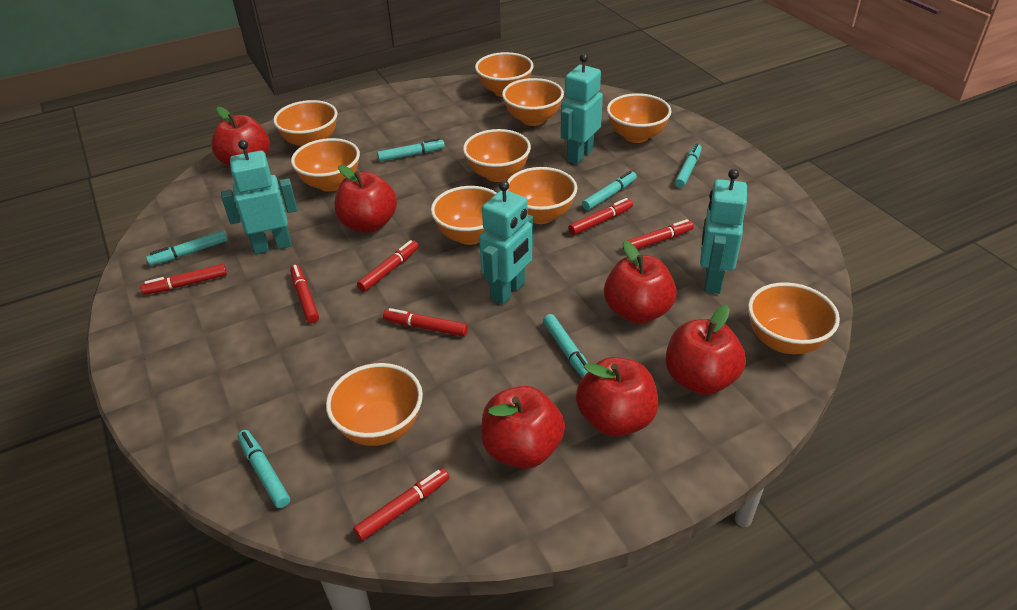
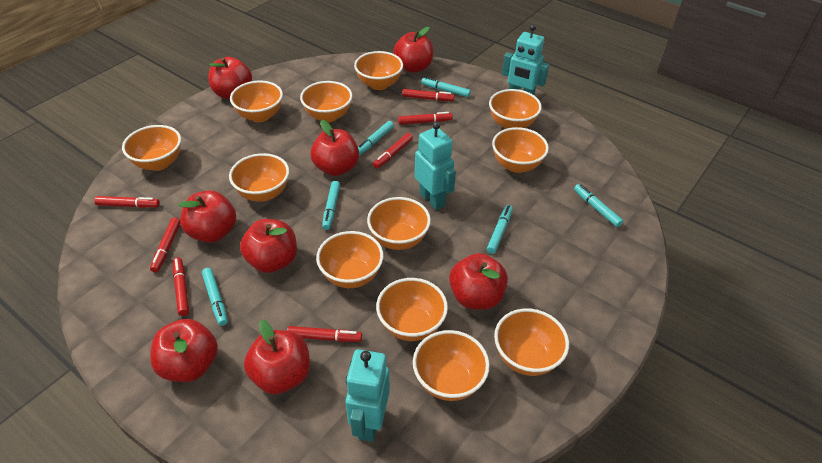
orange bowl: [273,100,338,147] [291,138,360,192] [326,363,423,446] [431,186,497,245] [463,129,531,182] [475,52,533,97] [502,78,564,126] [507,167,577,224] [607,93,672,143] [748,282,840,354] = 10 -> [122,125,181,171] [229,153,289,202] [230,81,283,122] [300,81,353,123] [316,231,384,288] [354,51,403,90] [367,197,431,250] [376,278,448,341] [413,330,490,401] [489,89,542,129] [492,127,549,173] [494,308,569,376] = 12
red apple: [211,107,270,167] [335,165,397,233] [481,386,565,469] [576,357,658,437] [604,241,677,324] [666,305,746,395] = 6 -> [150,319,218,382] [178,190,236,243] [208,57,252,99] [240,219,297,273] [244,320,310,394] [310,120,359,176] [394,27,433,73] [449,253,508,310] = 8
turquoise robot: [221,140,298,254] [479,180,534,305] [561,54,603,164] [700,169,747,294] = 4 -> [345,349,390,442] [415,122,456,210] [502,24,549,95] = 3

